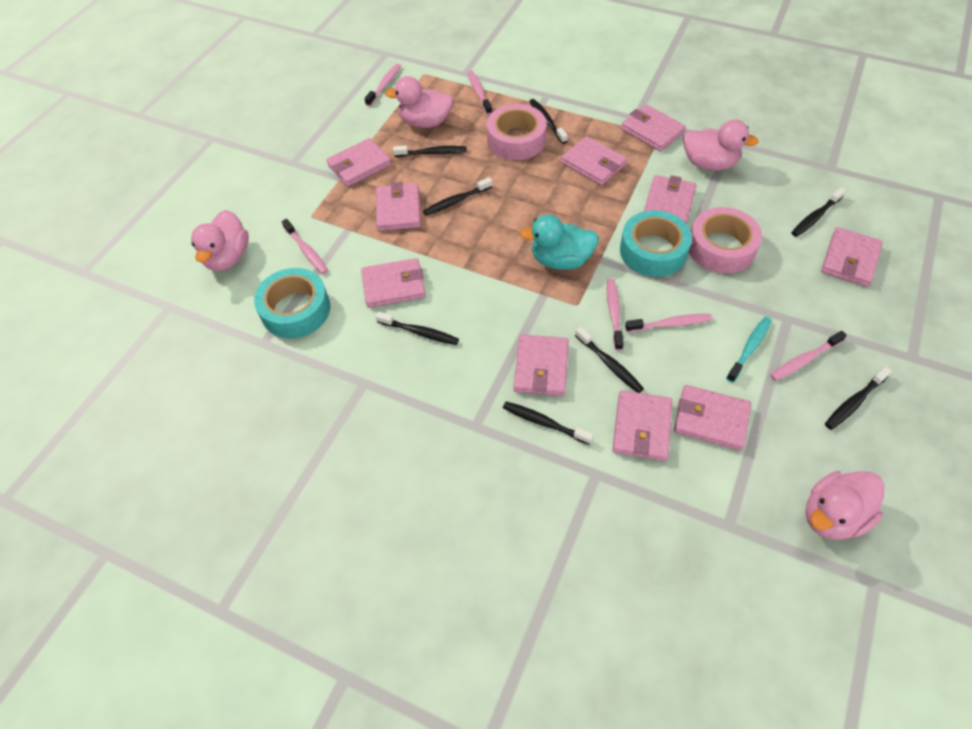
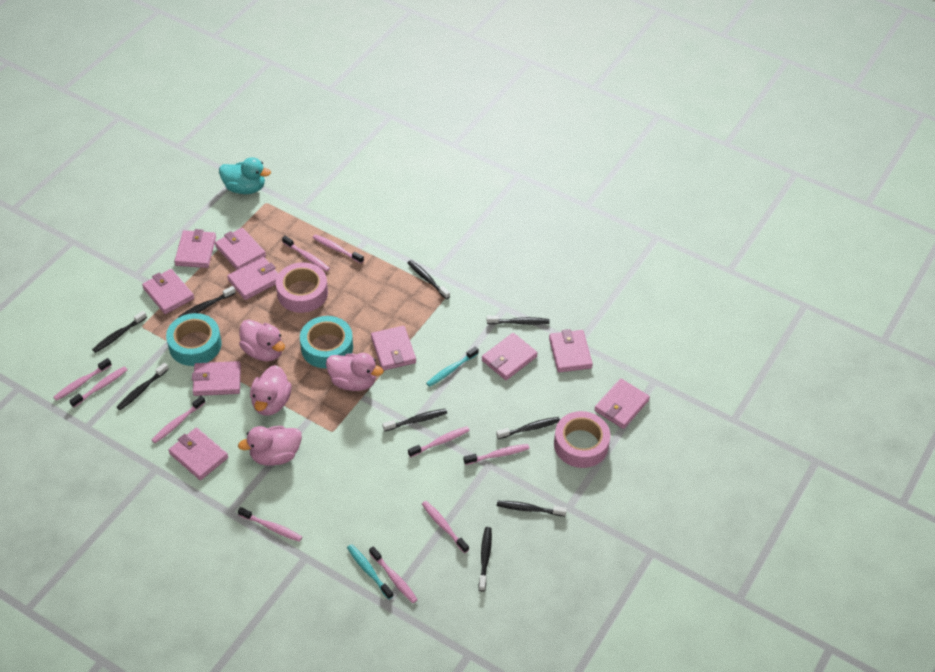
black toothbrush: [375,312,459,345] [393,146,467,157] [423,177,492,216] [503,401,594,445] [529,99,568,144] [575,327,644,393] [791,188,846,237] [825,367,892,430] = 8 -> [92,311,147,353] [117,363,169,410] [178,286,236,318] [383,409,447,432] [407,260,450,299] [479,527,492,592] [487,316,550,325] [496,417,560,439] [497,501,567,516] = 9
pink toothbrush: [282,219,328,274] [365,64,401,106] [468,71,492,115] [607,278,624,351] [625,314,713,332] [770,331,847,381] = 6 -> [53,358,112,401] [69,366,127,407] [152,396,206,443] [238,507,302,542] [282,236,330,272] [313,234,364,263] [369,546,418,603] [408,426,470,458] [422,501,469,553] [464,444,530,465] = 10
turquoise toothbrush: [726,316,772,383] = 1 -> [347,544,393,599] [426,346,479,387] = 2

